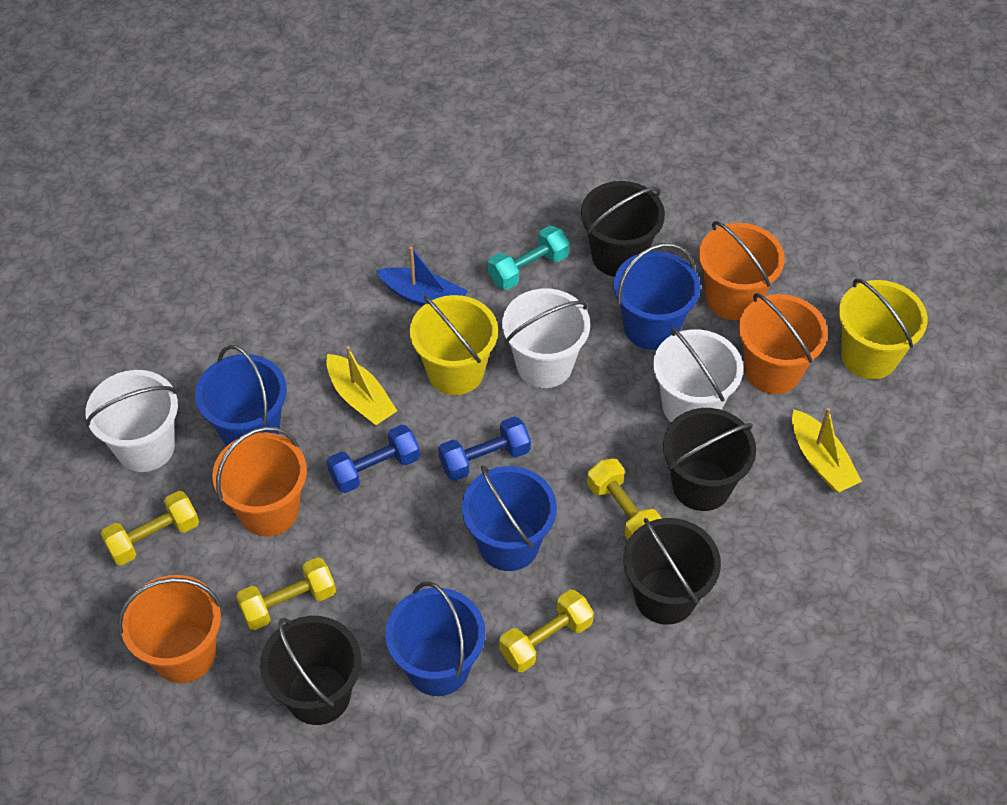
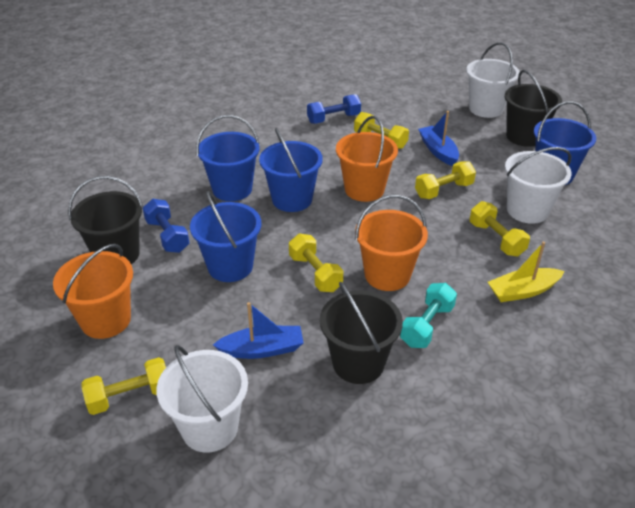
black bucket: [260,616,362,725] [581,181,665,277] [623,518,721,625] [663,408,756,511] = 4 -> [68,176,143,264] [320,282,403,384] [505,70,562,147] = 3
blue boat: [376,246,468,306] = 1 -> [213,302,304,359] [418,111,459,166] = 2
orange bucket: [118,575,222,683] [212,427,307,536] [699,221,785,320] [739,293,828,394] = 4 -> [53,244,133,339] [336,116,398,202] [355,195,428,291] = 3
yellow boat: [326,346,397,426] [792,408,862,492] = 2 -> [488,242,564,302] = 1
yellow bucket: [410,295,498,395] [839,279,928,379] = 2 -> none = 0
yellow dumbbell: [101,491,199,565] [236,557,336,630] [499,590,594,672] [587,458,662,540] = 4 -> [81,357,166,415] [289,234,343,292] [354,112,409,149] [415,161,476,199] [470,201,530,257] = 5

